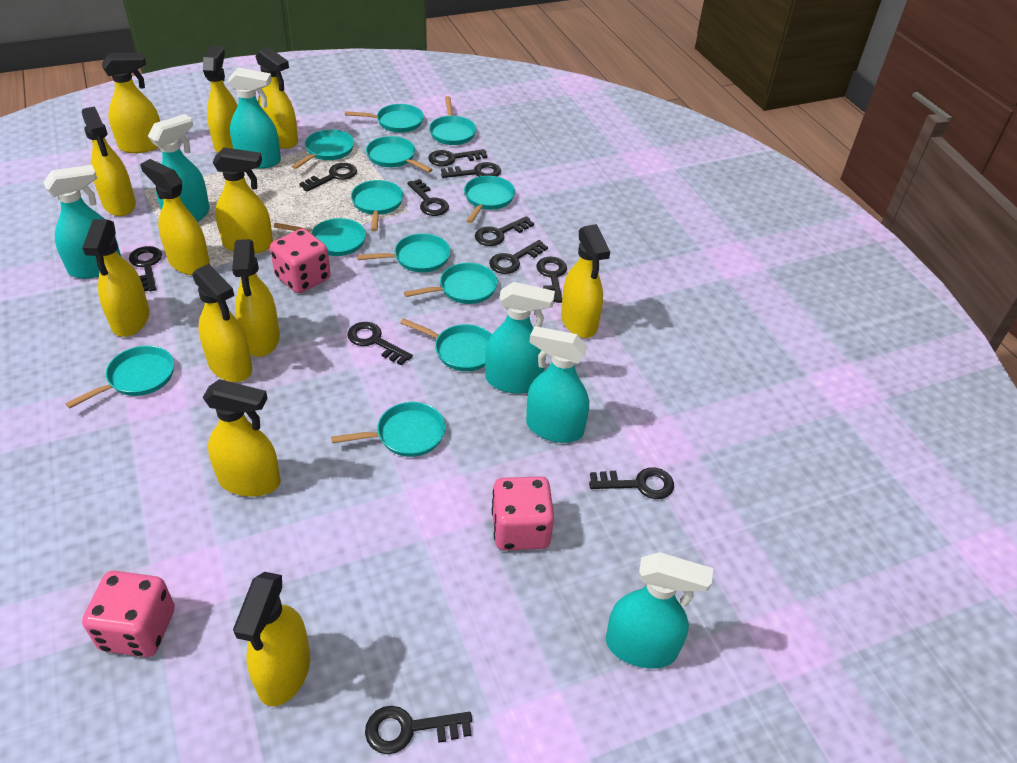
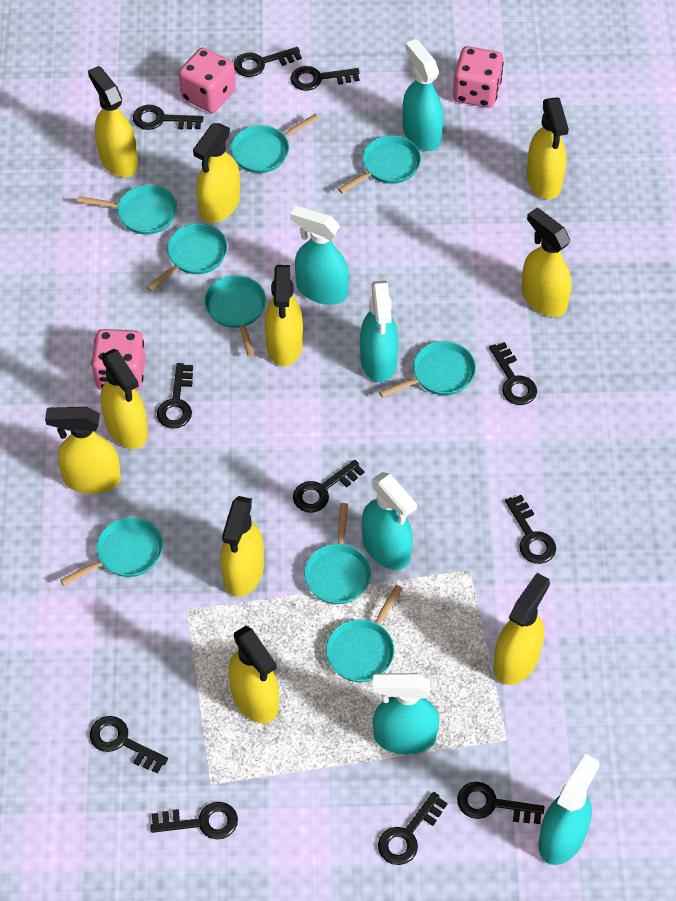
turquoise pan: [65,346,174,408] [274,218,366,256] [292,129,354,169] [331,402,446,457] [345,104,424,133] [351,180,403,231] [357,233,450,273] [366,136,433,172] [400,318,492,371] [404,263,498,304] [429,96,476,145] [464,176,515,223] = 12 -> [60,517,163,586] [78,185,177,235] [146,223,228,291] [205,275,266,357] [231,114,319,173] [304,503,371,604] [326,585,403,682] [338,135,421,193] [379,341,476,397] = 9
yellow spray bottle: [82,106,136,216] [82,219,150,337] [102,53,160,153] [140,159,210,275] [192,264,252,382] [203,46,238,153] [203,379,281,497] [212,147,273,254] [232,239,280,357] [233,572,310,706] [256,47,298,149] [561,224,610,338] = 12 -> [45,407,121,494] [88,66,138,177] [101,349,148,449] [193,123,240,223] [221,496,264,597] [228,626,279,723] [265,265,303,366] [494,573,550,685] [521,208,571,317] [527,97,569,199] = 10

